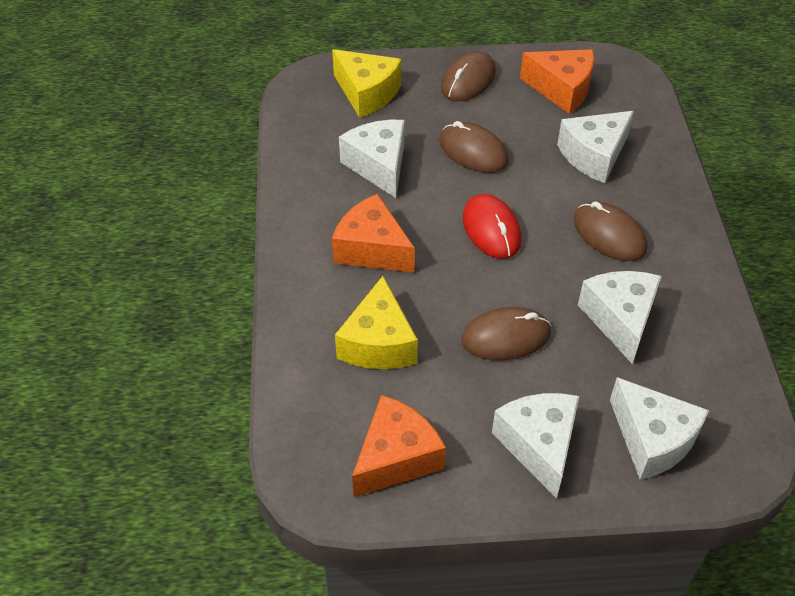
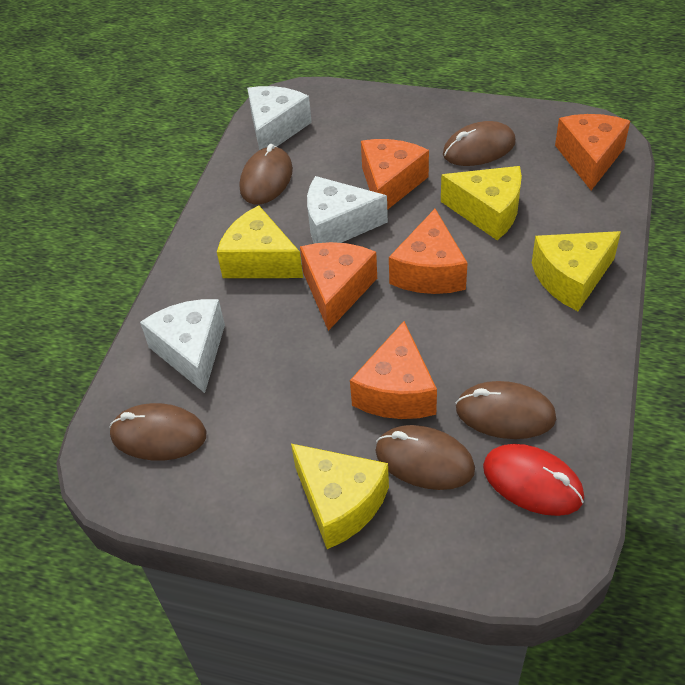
brown mouse: [439,121,509,173] [441,51,496,101] [461,307,551,361] [574,201,647,261] = 4 -> [109,403,206,461] [240,144,293,204] [375,425,475,490] [443,121,516,166] [456,381,556,439] = 5
orange cheese: [332,194,415,272] [352,395,446,497] [520,49,594,114] = 3 -> [300,242,377,331] [350,321,437,419] [361,139,429,210] [389,209,468,294] [555,114,630,190] = 5
white cheese: [339,120,404,198] [492,393,579,499] [557,111,634,183] [578,271,662,364] [610,377,709,480] = 5 -> [140,299,225,393] [247,86,312,150] [307,176,388,244] = 3
yellow cheese: [332,49,401,118] [335,276,418,369] = 2 -> [217,205,303,278] [291,444,389,549] [441,166,522,240] [532,231,621,311] = 4

